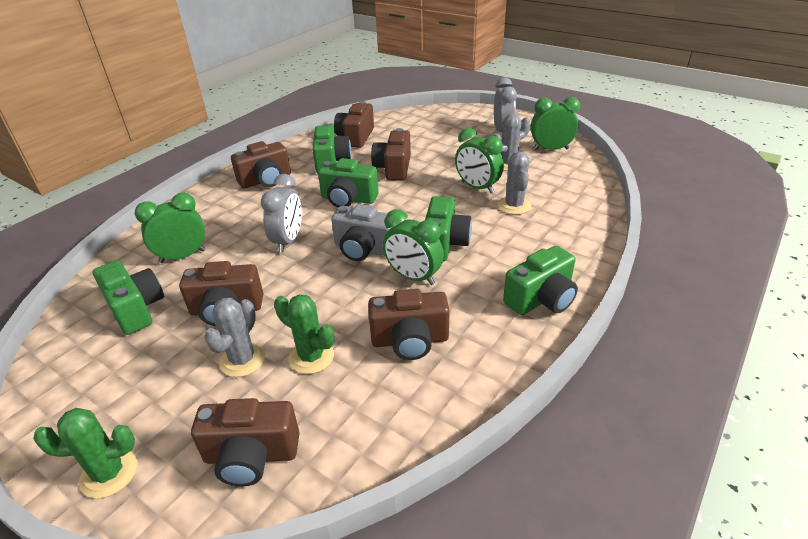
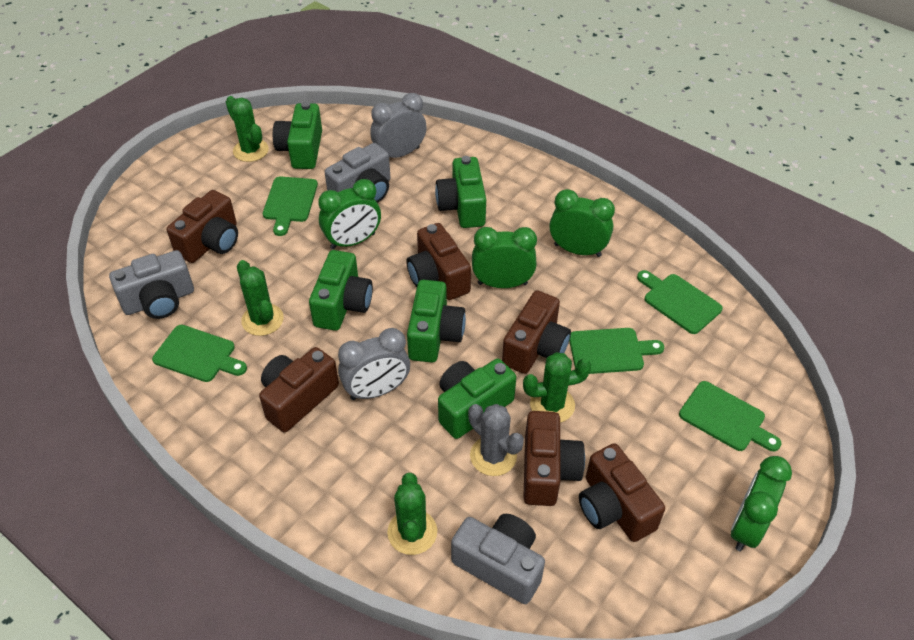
green cactus: [33,408,137,498] [274,294,334,374] = 2 -> [226,96,269,162] [237,260,284,336] [387,473,437,555] [523,352,591,423] = 4
green cutting board: none = 0 -> [152,325,247,382] [263,177,318,236] [569,328,664,374] [637,270,723,334] [679,381,782,451] = 5
grey cactus: [204,298,265,377] [494,114,530,171] [497,152,531,215] = 3 -> [468,404,524,476] = 1
grey camera: [331,204,392,261] = 1 -> [109,250,194,319] [325,143,390,203] [451,514,545,604] = 3

